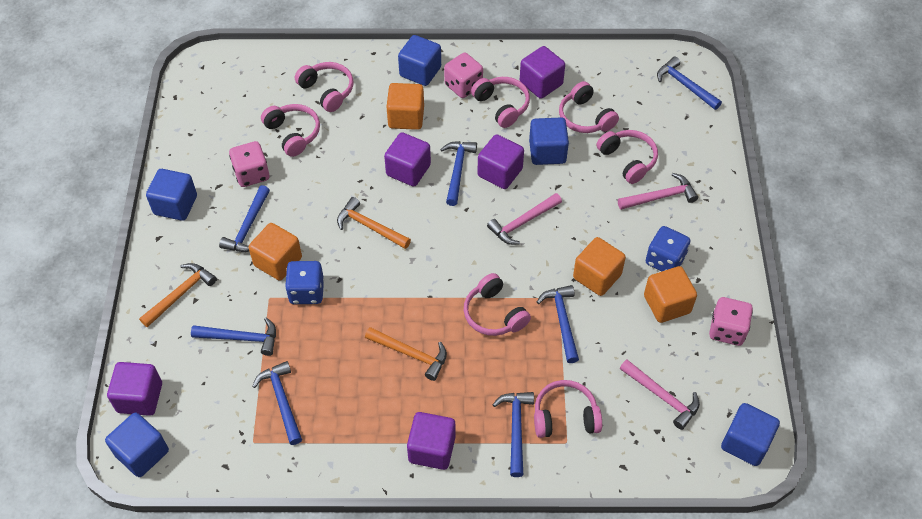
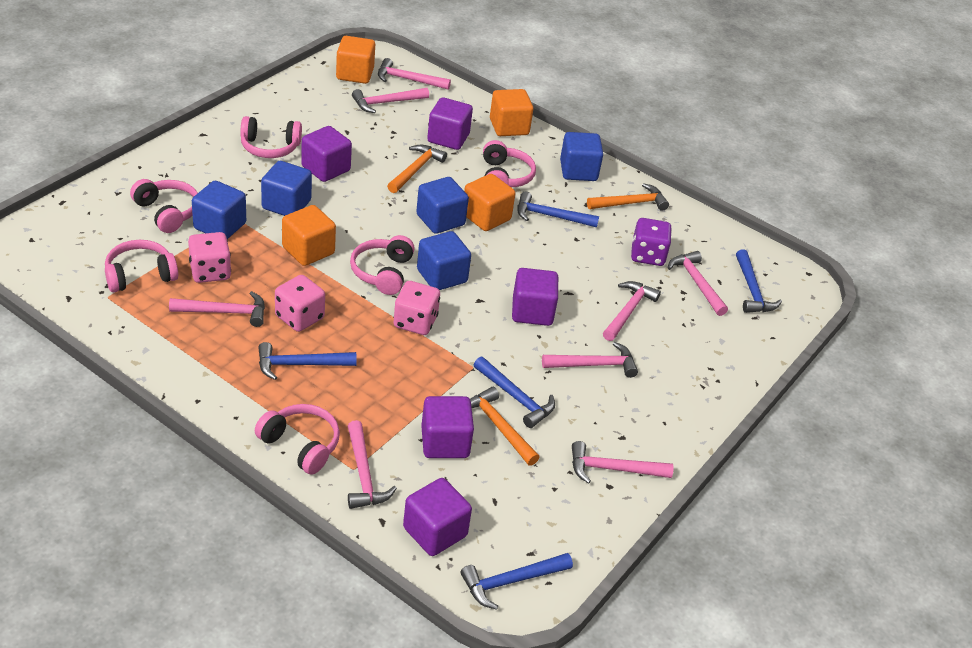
blue dice: [285,261,324,304] [646,226,690,272] = 2 -> none = 0
blue hammer: [191,318,276,356] [219,185,270,252] [252,361,302,445] [440,141,477,206] [493,392,534,477] [537,285,579,363] [657,57,722,110] = 7 -> [258,342,357,380] [460,553,573,610] [474,357,555,428] [517,192,599,228] [736,249,782,313] = 5
pink hammer: [487,193,562,245] [618,173,698,210] [620,359,700,430] = 3 -> [169,291,265,327] [348,420,397,509] [352,88,429,113] [378,58,451,90] [542,342,638,378] [572,441,674,484] [603,281,661,341] [668,251,728,316] = 8
pink headphones: [261,104,320,157] [295,62,353,112] [464,273,531,336] [471,77,530,128] [534,380,602,438] [559,81,619,133] [596,130,658,184] = 7 -> [105,240,178,292] [130,179,198,233] [240,116,302,158] [255,404,340,475] [350,235,415,295] [483,140,536,187] = 6
purple dice: none = 0 -> [631,218,672,266] = 1

